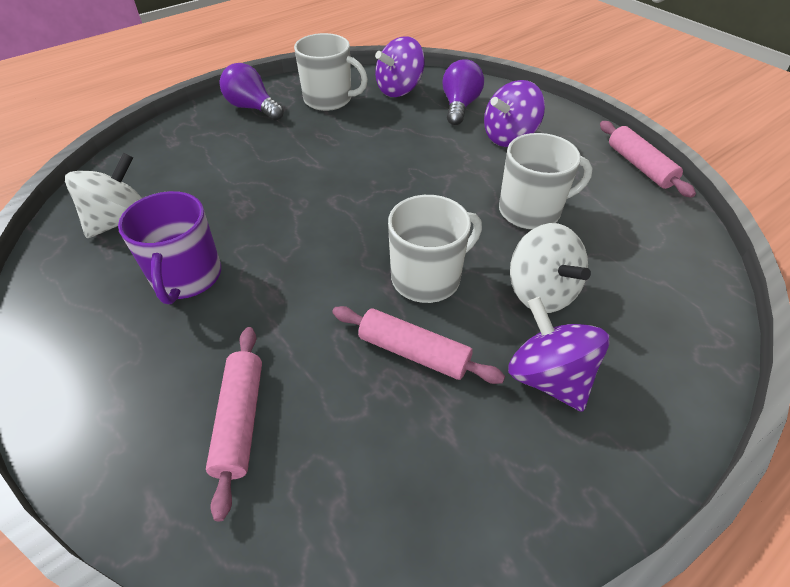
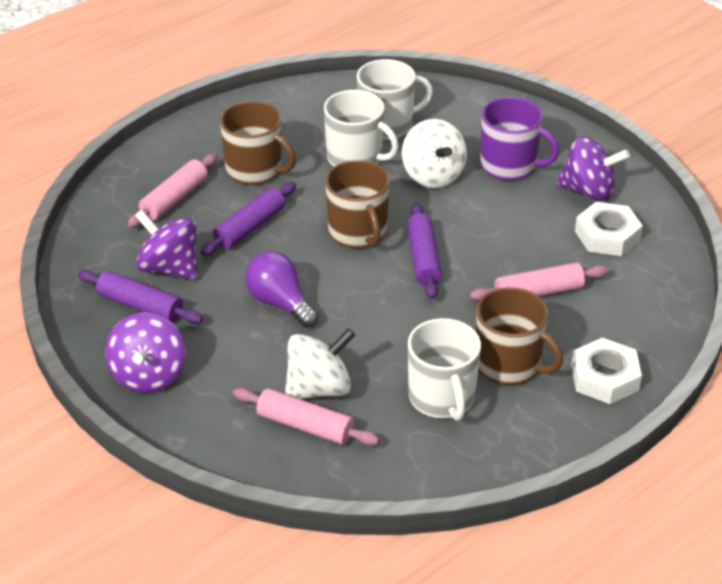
brown mug: none = 0 -> [220,101,296,185] [325,160,390,249] [476,287,563,385] = 3
purple light bulb: [220,63,284,121] [442,59,484,125] = 2 -> [245,251,319,328] = 1
purple rolling pin: none = 0 -> [78,270,203,324] [200,182,296,256] [407,203,442,299] = 3
white nut: none = 0 -> [571,338,642,404] [575,202,643,256] = 2

